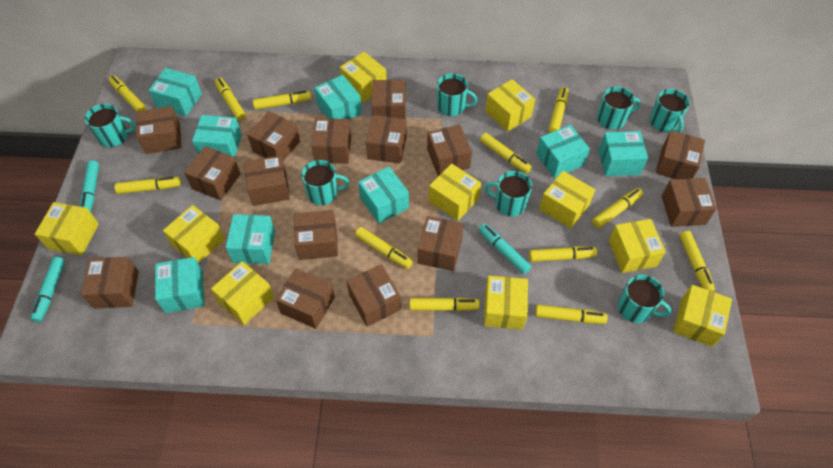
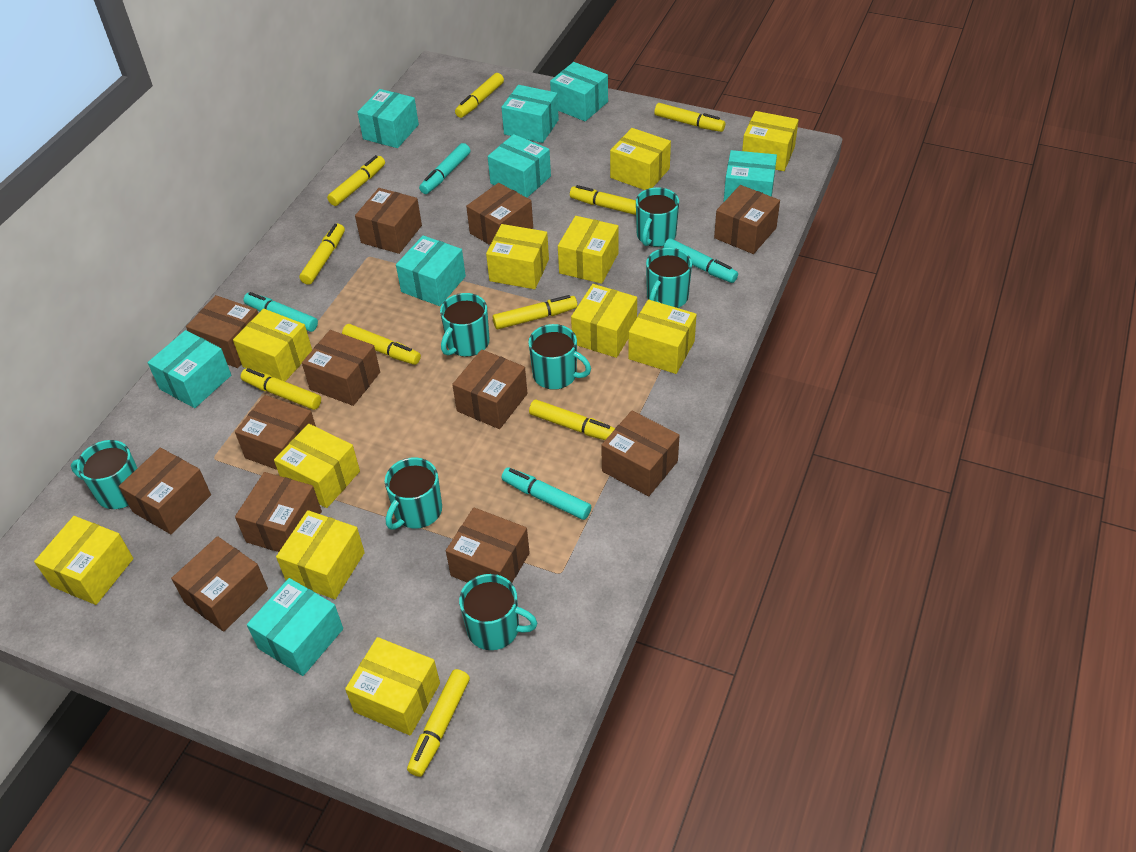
brown box: [81,257,139,309] [136,106,181,154] [184,146,241,201] [244,156,290,206] [247,111,300,161] [276,268,335,329] [294,210,338,260] [311,118,351,164] [347,264,401,327] [366,115,407,164] [371,80,406,119] [418,216,464,271] [427,125,472,176] [656,130,705,179] [661,178,716,227] = 15 -> [119,448,211,534] [171,536,268,632] [186,295,258,368] [235,395,316,470] [235,472,322,552] [302,330,380,406] [355,188,422,254] [446,507,530,583] [452,349,528,429] [466,183,533,245] [601,411,680,496] [714,185,780,254] = 12
turquoise marker: [31,257,65,322] [80,160,99,212] [479,224,531,274] = 3 -> [244,292,318,332] [419,143,470,194] [502,467,591,520] [663,239,738,283] = 4
yellow box: [35,202,99,256] [163,205,225,264] [211,261,274,325] [340,52,387,103] [429,163,481,221] [484,276,528,330] [485,79,535,132] [539,171,595,229] [608,219,666,273] [673,285,732,347] = 10 -> [34,516,133,605] [233,309,312,381] [274,424,360,508] [276,510,365,599] [345,637,440,736] [486,224,549,289] [558,216,619,284] [571,284,637,358] [610,128,671,190] [628,300,697,374] [742,111,799,171] = 11
yellow marker: [109,75,146,112] [115,177,181,194] [215,78,246,120] [253,91,312,110] [355,227,413,269] [410,297,480,311] [480,133,532,173] [529,246,597,262] [535,305,607,324] [549,87,569,133] [592,188,643,228] [679,231,715,291] = 12 -> [241,368,321,410] [299,224,345,285] [327,155,385,206] [342,324,421,365] [407,669,470,777] [455,73,504,118] [493,295,577,329] [529,399,615,440] [570,185,636,215] [654,103,725,132] = 10

